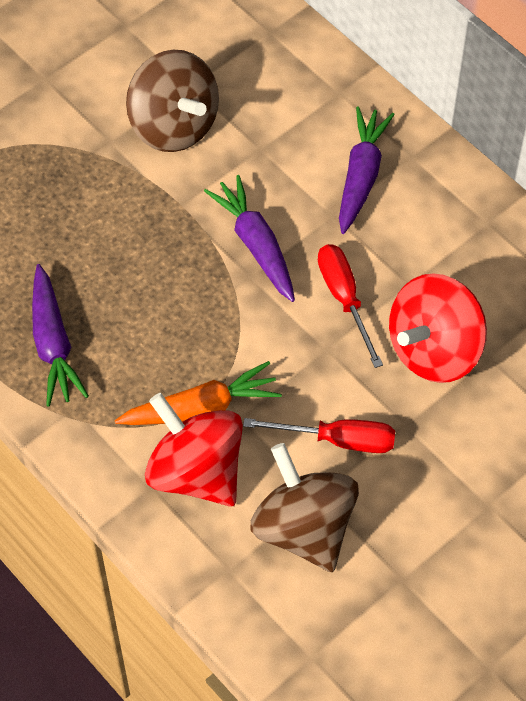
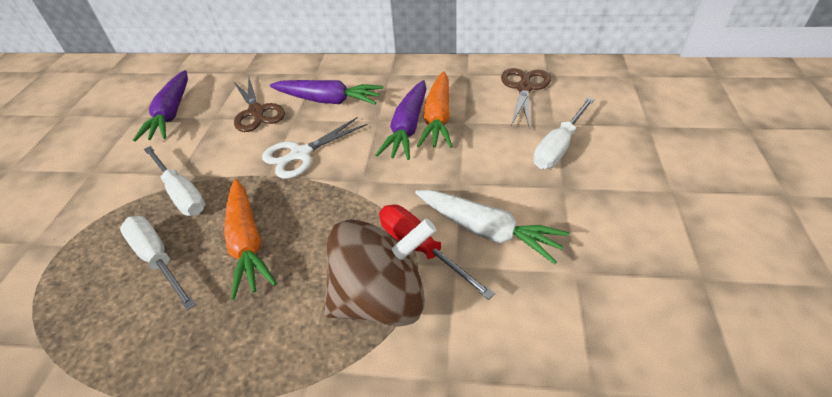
brown scissors: none = 0 -> [233,75,285,132] [501,68,551,129] = 2
brown spinning top: [126,50,219,152] [250,443,359,572] = 2 -> [324,218,437,327] = 1
orange carrot: [115,361,282,425] = 1 -> [224,179,277,300] [417,71,453,148] = 2
red screwdriver: [243,418,395,453] [318,244,383,368] = 2 -> [379,205,495,300] = 1
red spinning top: [145,393,243,507] [389,273,487,383] = 2 -> none = 0
white carrot: none = 0 -> [415,190,570,264] = 1
white scissors: none = 0 -> [262,117,368,179] = 1
white screwdriver: none = 0 -> [120,216,196,310] [144,146,205,216] [533,97,595,169] = 3

